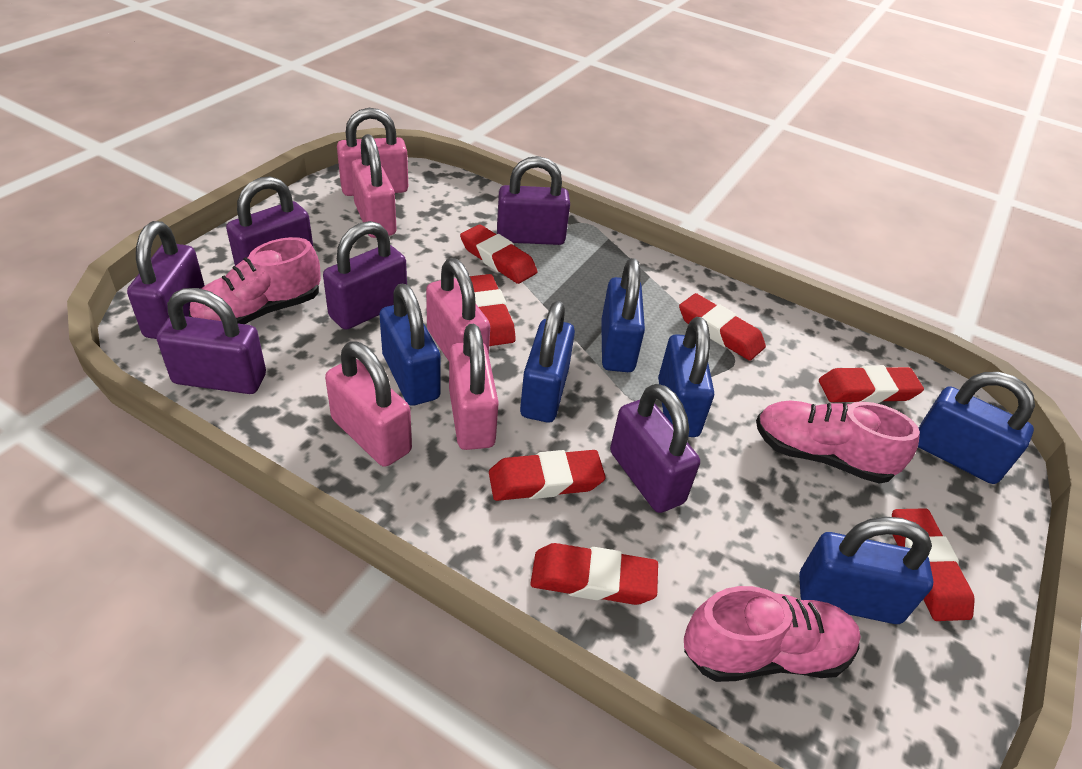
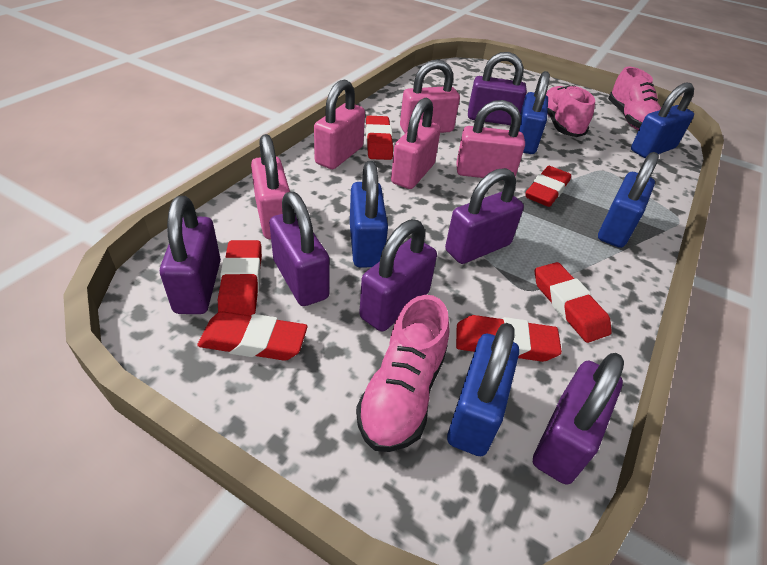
blue padlock: [380,284,441,406] [520,301,575,422] [601,258,645,372] [658,317,714,437] [799,517,934,624] [918,372,1035,484] = 6 -> [350,161,388,267] [447,323,519,456] [519,71,550,154] [598,152,659,248] [631,83,694,158] = 5
red eraser: [460,224,538,284] [470,274,516,346] [489,450,606,501] [530,543,658,605] [679,293,766,361] [819,365,924,403] [892,508,975,621] = 7 -> [197,311,307,361] [218,240,262,316] [366,116,393,160] [456,315,562,362] [525,166,571,207] [535,262,612,343] = 6

